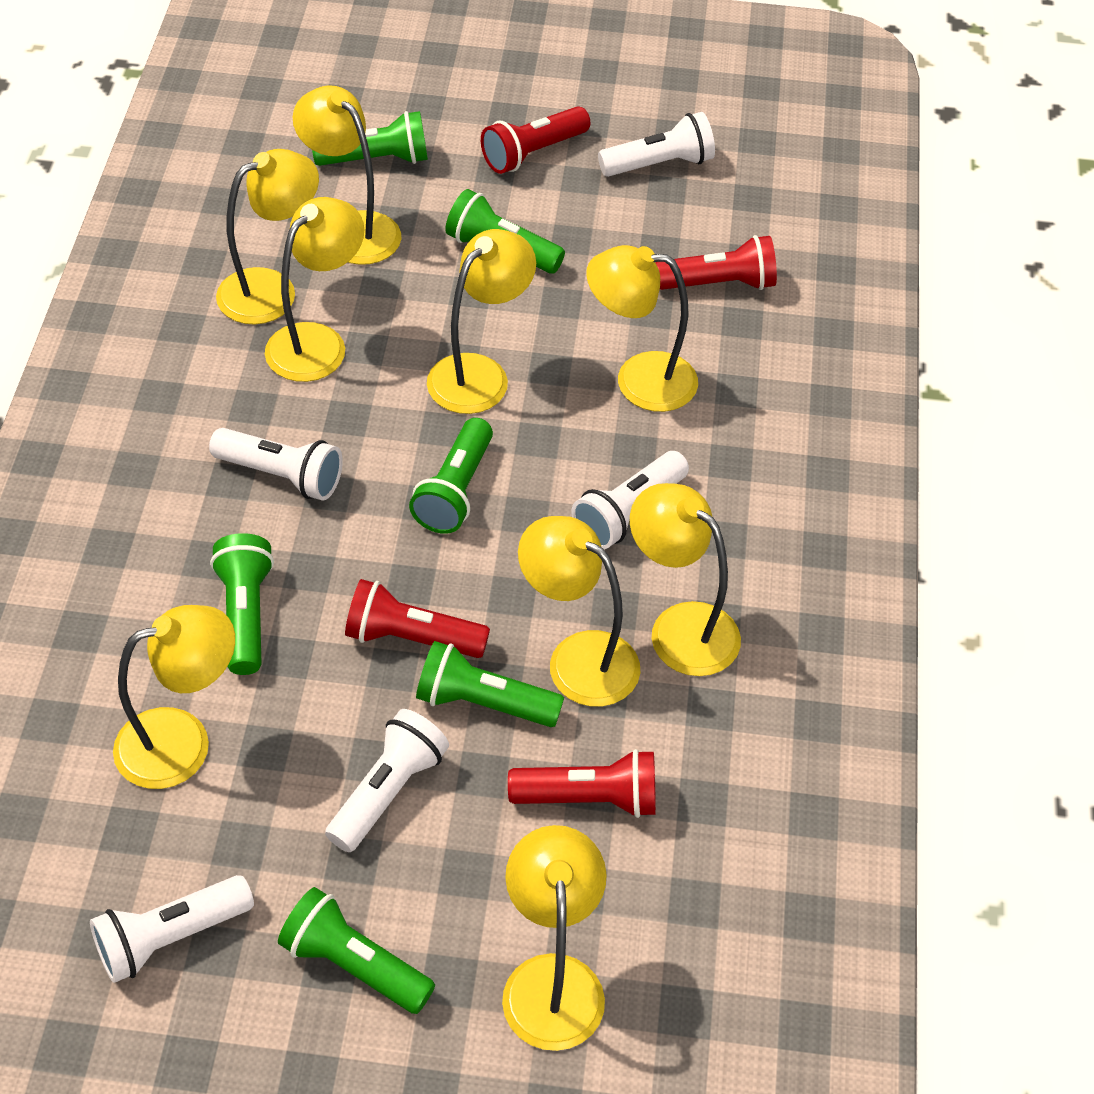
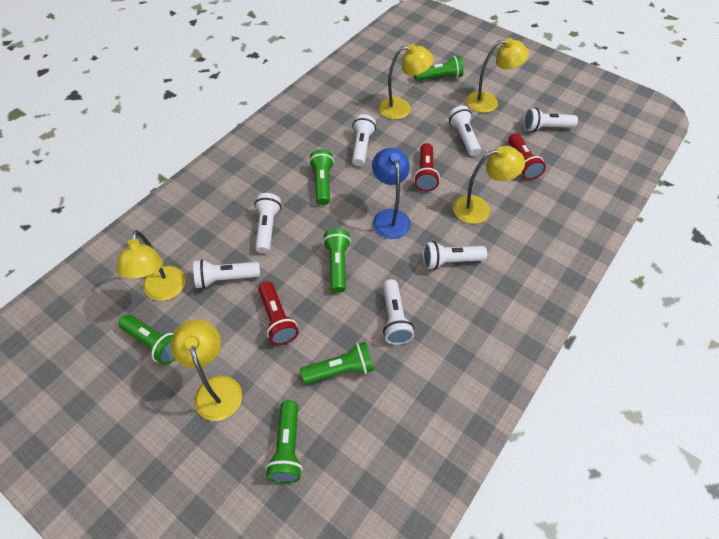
blue lamp: none = 0 -> [372,148,411,239] = 1
red flashlight: [345,579,490,658] [481,106,590,174] [508,749,656,818] [655,235,777,290] = 4 -> [258,282,299,345] [414,143,440,192] [508,133,546,180] = 3
white flashlight: [90,875,254,983] [209,428,343,501] [325,709,449,852] [571,451,689,549] [598,112,715,177] = 5 -> [193,259,260,289] [254,193,281,254] [352,114,376,166] [383,279,414,345] [423,241,487,270] [448,106,481,156] [523,108,578,132] = 7
yellow lamp: [113,605,235,789] [216,149,319,324] [265,197,364,382] [293,85,401,265] [427,229,536,414] [502,825,607,1051] [518,516,640,707] [586,245,698,412] [630,483,741,676] = 9 -> [116,230,185,301] [171,320,242,421] [379,44,434,119] [453,146,525,224] [466,38,529,113] = 5

